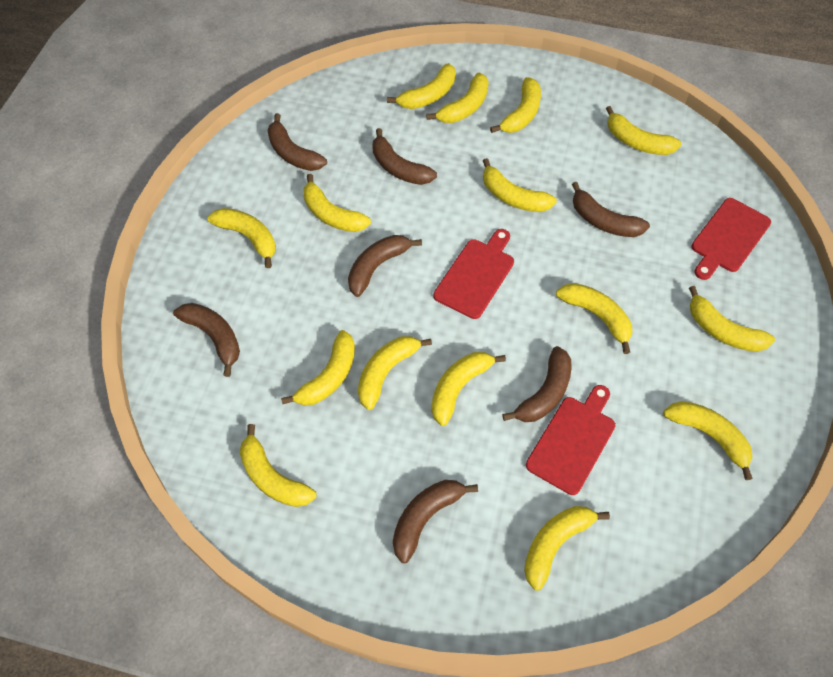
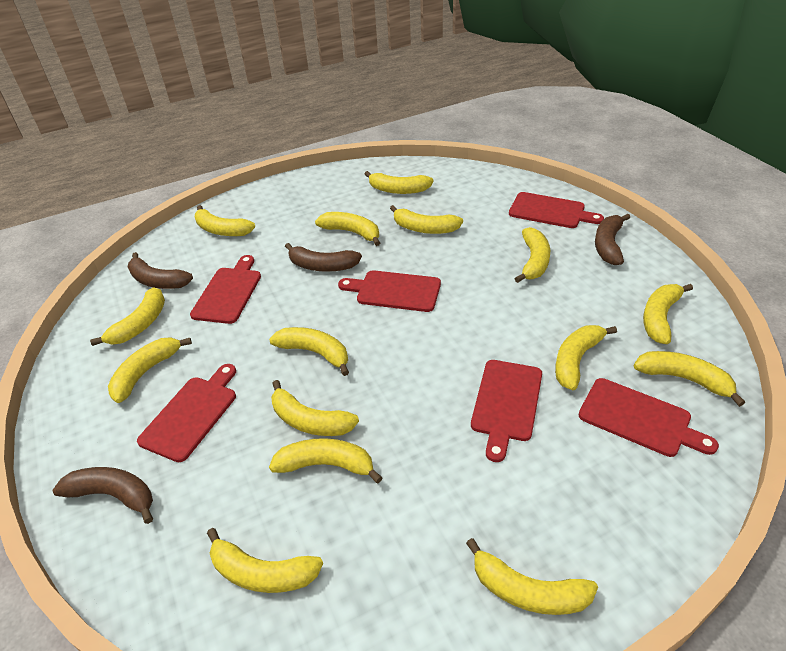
brown banana: [173,303,240,377] [268,113,327,171] [348,235,422,297] [372,128,437,185] [393,480,478,563] [502,346,572,422] [572,182,650,237] = 7 -> [52,467,153,524] [128,252,193,289] [285,243,362,272] [595,214,630,265] = 4
red cutting board: [433,229,514,319] [526,385,616,495] [691,198,771,280] = 3 -> [137,364,236,462] [190,255,261,324] [338,270,441,312] [471,360,542,462] [509,192,604,228] [579,378,719,457] = 6

